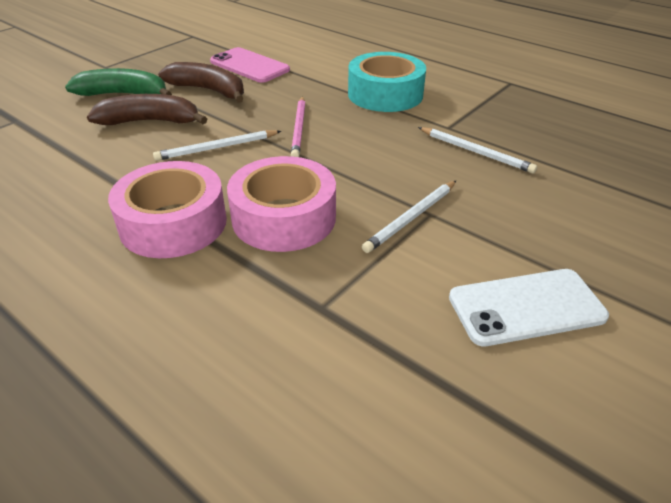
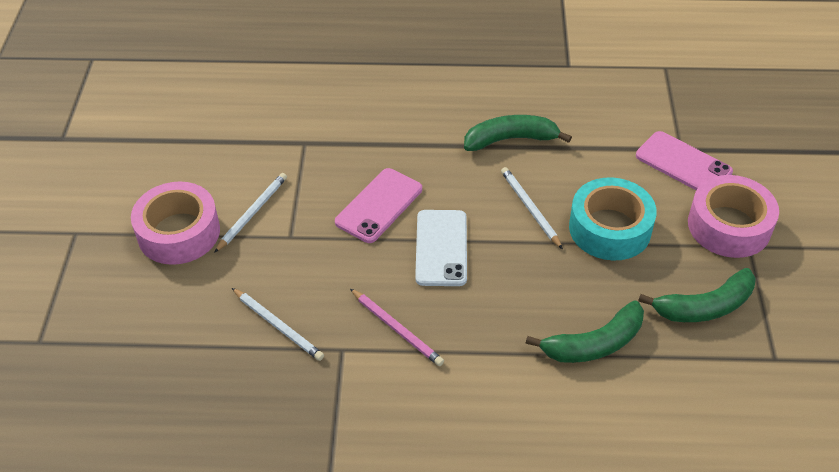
brown banana: [87,94,207,125] [158,62,244,103] = 2 -> none = 0
green banana: [65,68,172,96] = 1 -> [464,115,572,151] [526,300,644,363] [638,268,756,322] = 3
pink phone: [210,47,290,83] = 1 -> [335,168,422,243] [636,131,733,190] = 2

